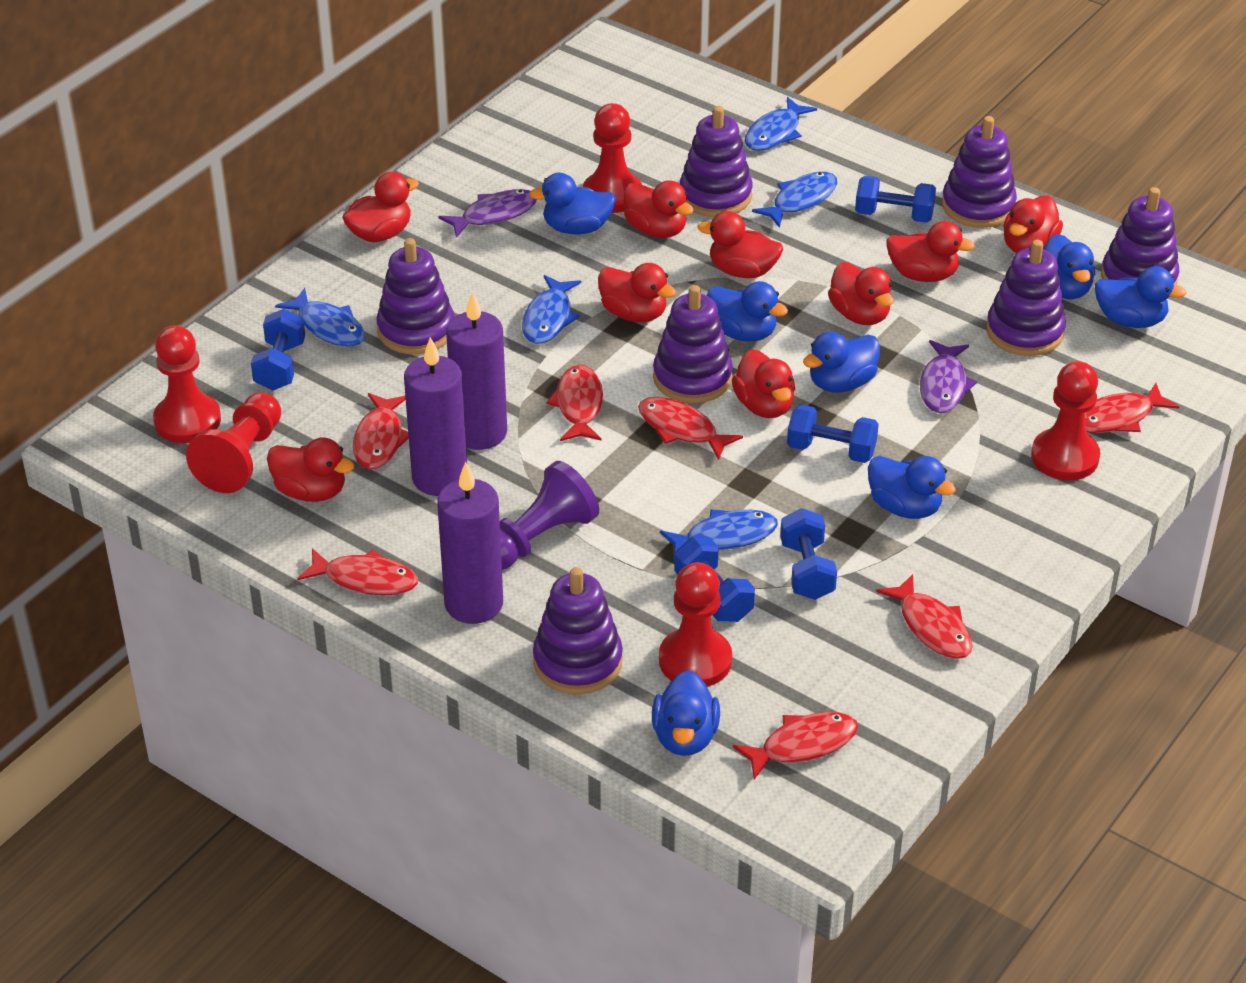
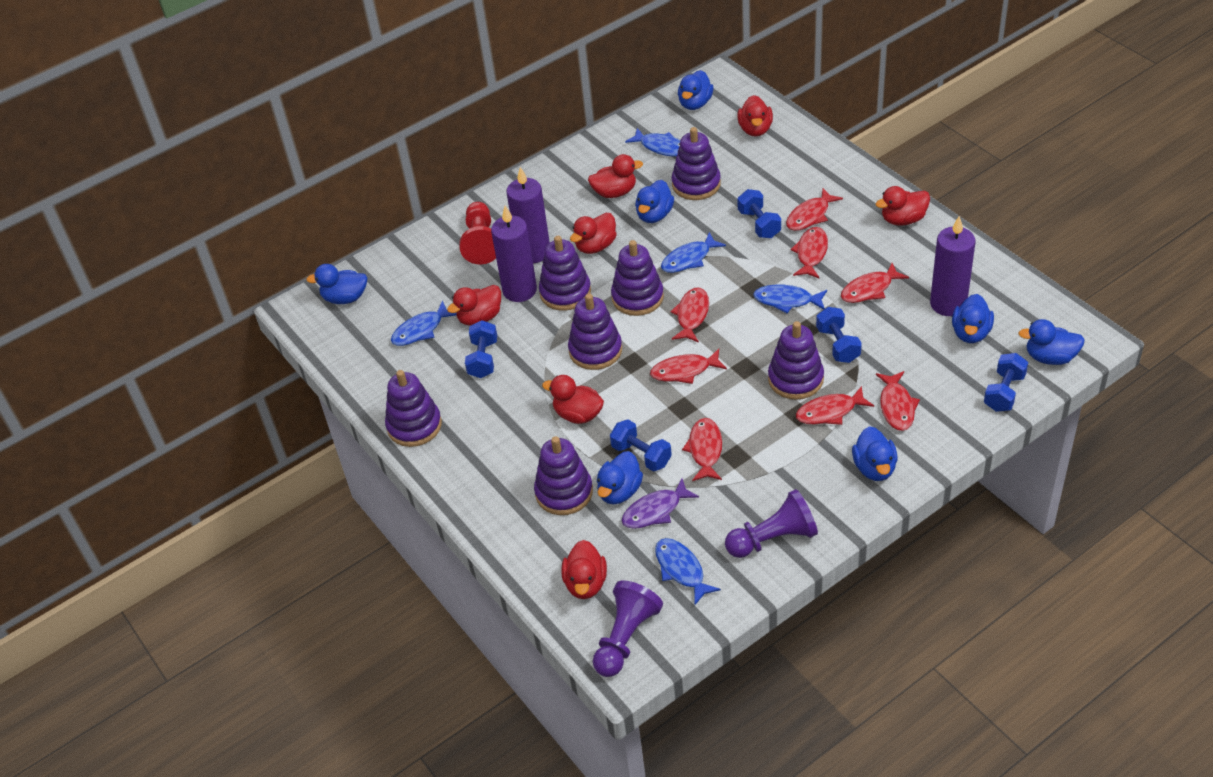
purple fish: [438,189,537,238] [920,340,977,413] = 2 -> [621,478,699,529] = 1
purple pawn: [500,461,599,570] = 1 -> [593,580,663,677] [725,489,818,558] = 2
red duck: [267,437,355,502] [342,172,419,242] [598,263,676,322] [624,180,694,238] [698,211,783,278] [732,349,795,418] [828,262,894,325] [887,221,975,282] [1003,195,1063,253] = 9 -> [447,285,501,326] [542,375,604,424] [561,540,607,599] [570,213,617,254] [588,154,643,198] [738,95,773,137] [875,186,930,226] = 7
red fish: [297,548,418,595] [353,393,409,469] [547,365,603,441] [638,397,743,460] [733,712,858,779] [876,574,973,659] [1085,383,1180,433] = 7 -> [650,349,727,384] [670,287,709,343] [682,418,722,481] [786,188,843,231] [790,227,828,279] [796,386,874,425] [841,263,909,303] [876,371,920,431] = 8
red pawn: [153,325,221,443] [186,392,281,493] [583,103,642,213] [659,562,732,687] [1031,361,1100,480] = 5 -> [459,202,496,264] = 1

